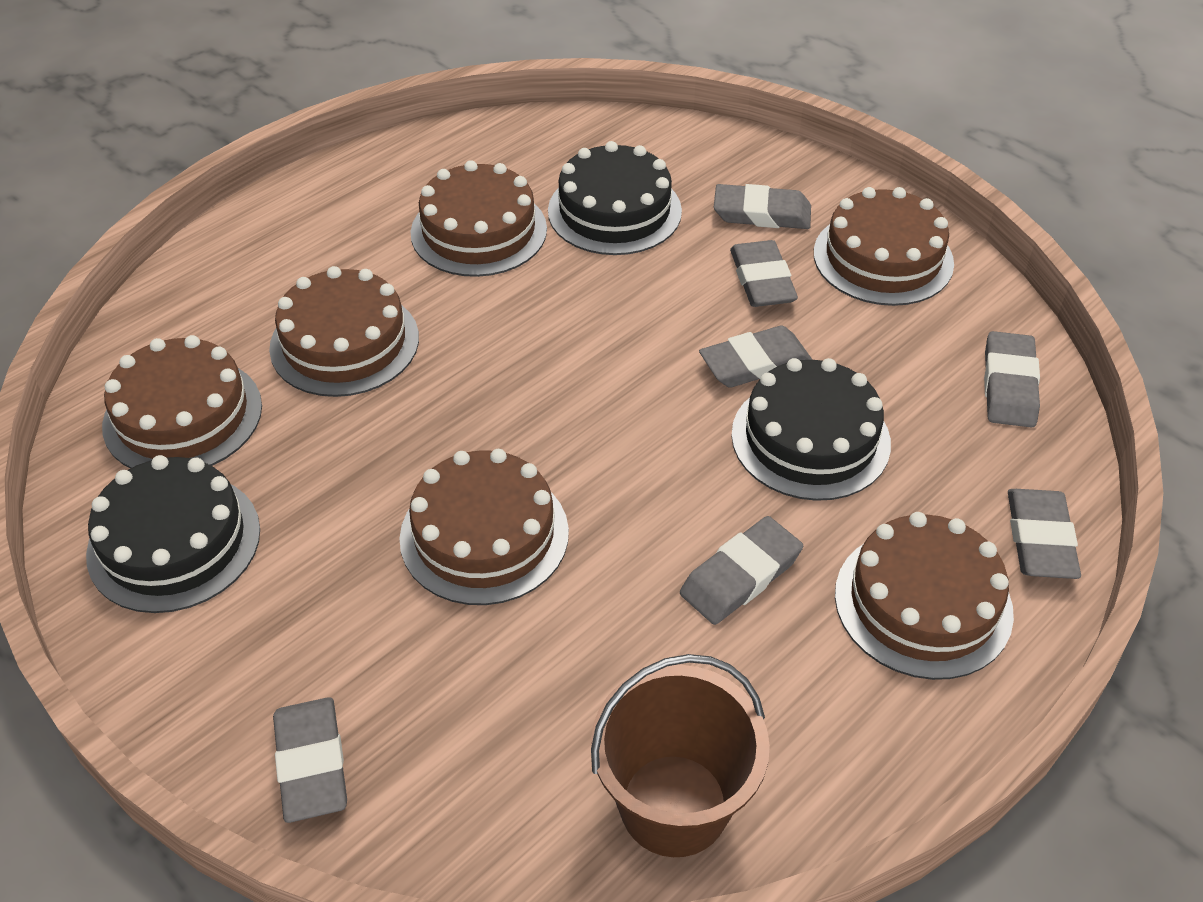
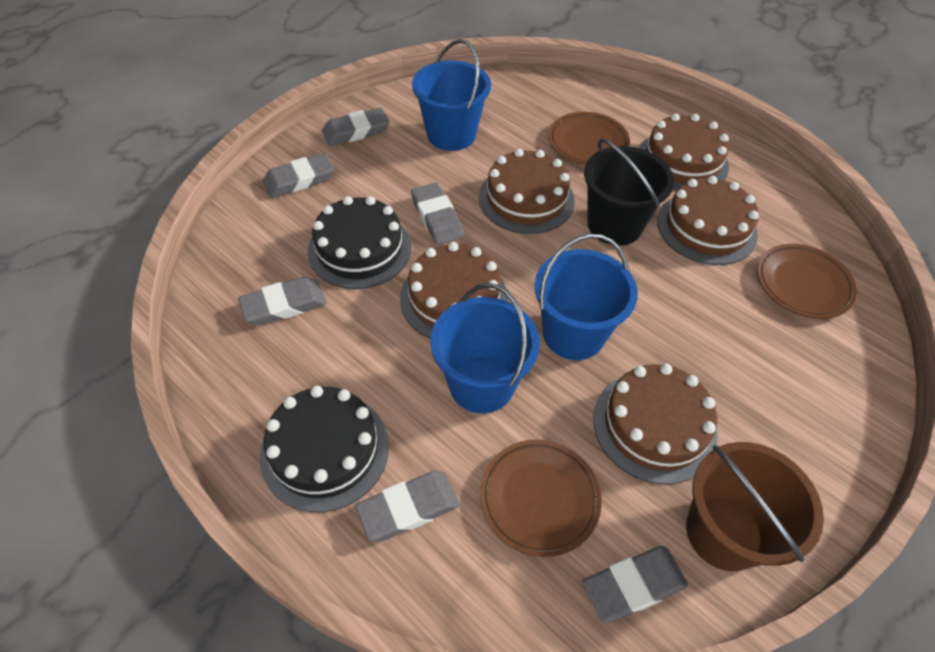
black bucket: none = 0 -> [584,138,674,246] = 1
black cake: [86,455,260,613] [548,141,682,255] [731,358,891,501] = 3 -> [260,386,389,512] [308,196,411,289] = 2
blue bucket: none = 0 -> [412,39,491,151] [430,283,540,414] [535,233,638,360] = 3
brown cake: [102,335,262,468] [269,266,419,397] [399,449,569,605] [411,160,547,277] [814,187,954,306] [835,512,1014,680] = 6 -> [400,242,509,339] [479,149,575,234] [593,364,718,484] [639,113,729,191] [657,176,759,265] = 5
brown plate: none = 0 -> [480,439,602,557] [549,112,630,164] [757,244,857,319] = 3
grey eraser: [273,697,347,823] [680,516,803,625] [699,325,812,388] [714,184,811,229] [730,240,798,307] [984,331,1040,428] [1008,489,1081,579] = 7 -> [238,277,327,326] [263,153,335,198] [322,108,389,146] [355,471,460,541] [411,183,464,245] [582,546,688,623] = 6

